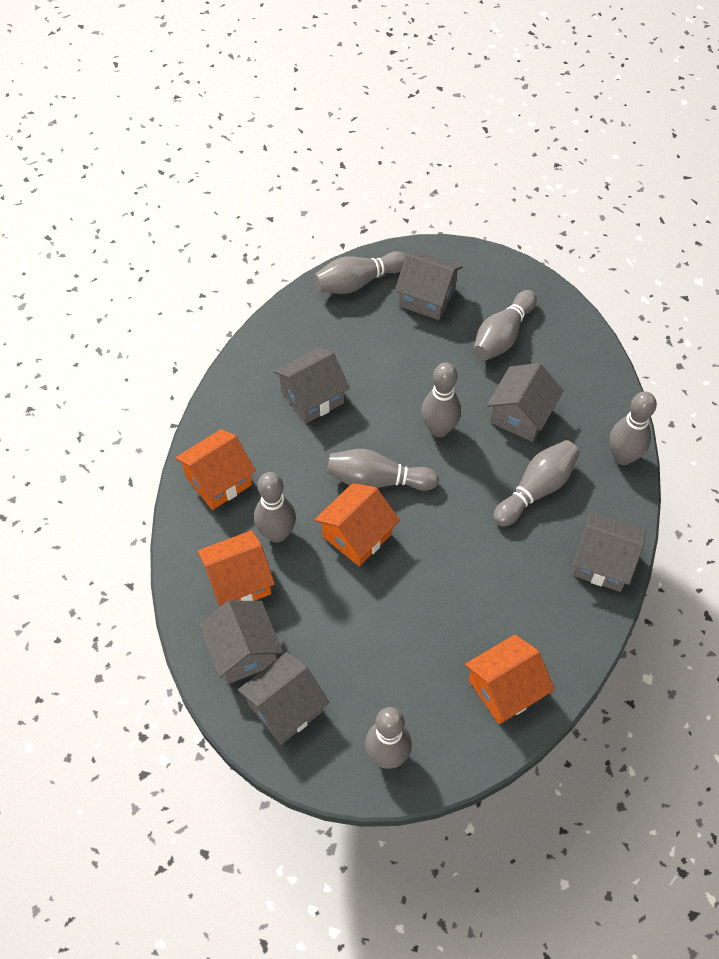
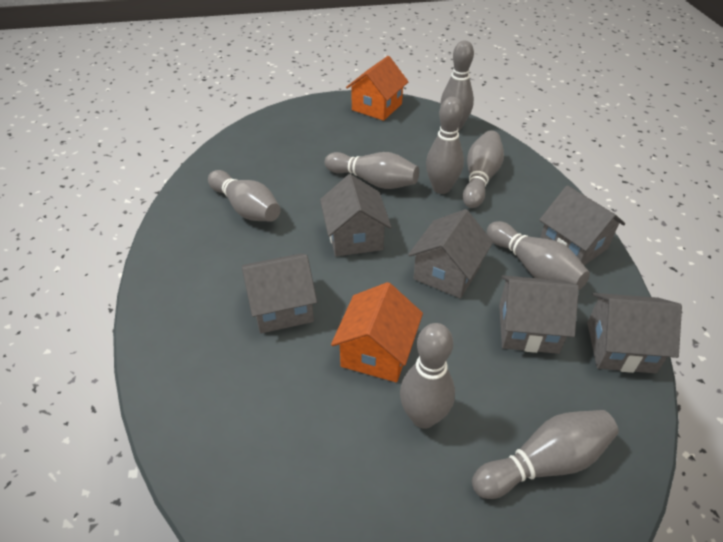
orange house: [175,429,256,510] [197,530,275,606] [315,483,400,566] [465,635,555,724] = 4 -> [331,282,423,382] [346,56,409,121] = 2

